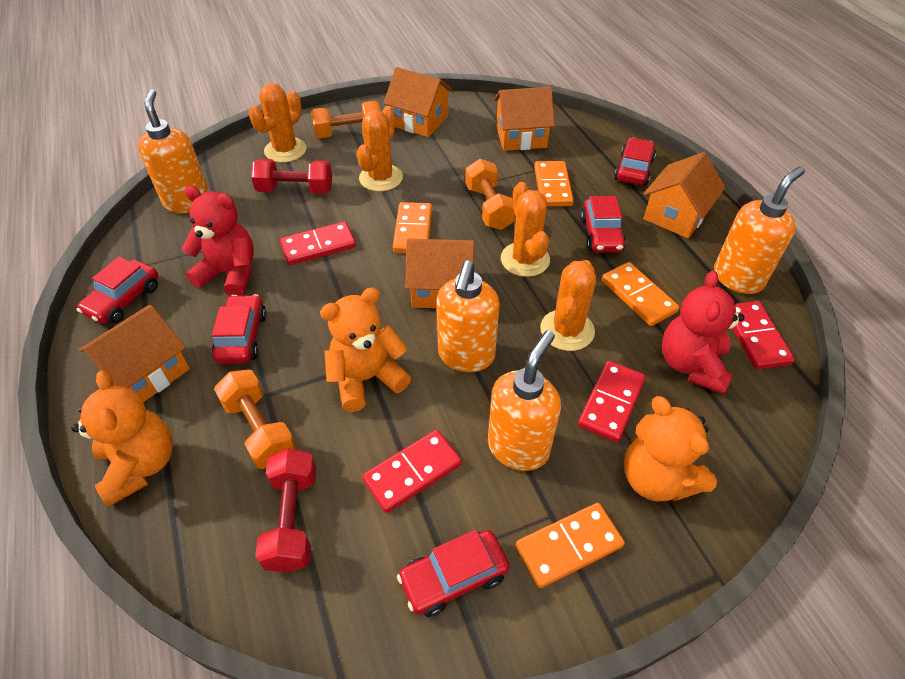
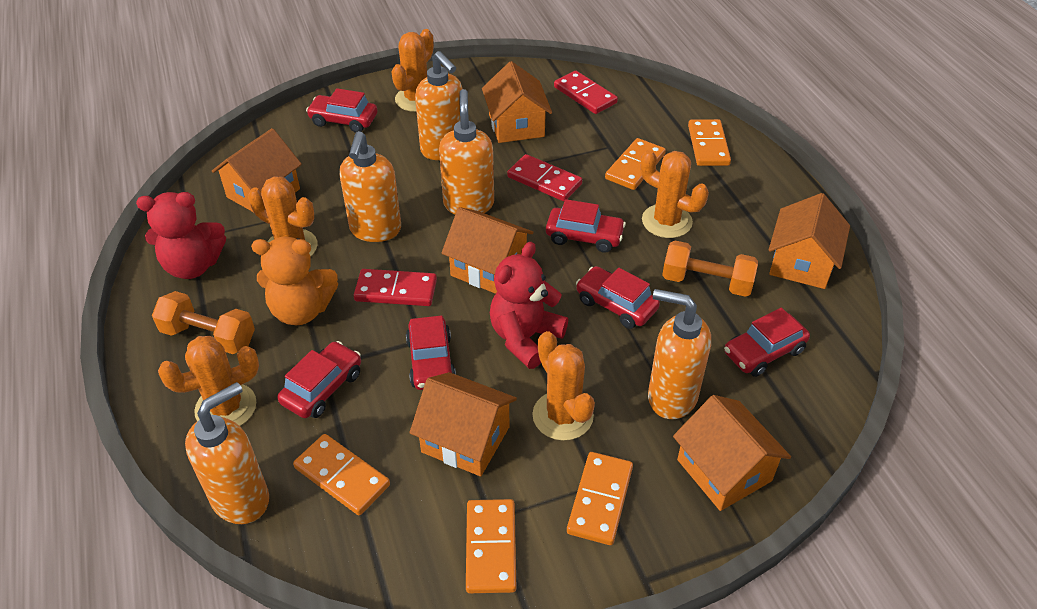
orange cactus: [248,83,307,163] [357,106,403,191] [501,182,550,277] [540,260,596,351] = 4 -> [158,336,259,426] [248,176,318,257] [392,29,434,112] [532,331,595,441] [640,150,709,238] = 5
orange domino: [393,202,432,253] [516,503,625,588] [534,161,574,206] [602,262,680,326] = 4 -> [293,434,390,515] [466,499,516,593] [567,452,633,545] [605,138,666,190] [688,119,731,166] = 5
orange dumbbell: [214,370,296,469] [311,101,381,138] [465,159,516,230] = 3 -> [152,291,255,354] [662,241,758,297] = 2
orange house: [79,304,190,402] [384,67,453,137] [405,239,474,308] [494,87,555,151] [643,152,726,238] = 5 -> [212,128,302,212] [409,372,517,476] [441,207,533,294] [482,61,552,143] [673,395,791,511] [769,193,850,289] = 6
orange soap dispenser: [138,89,210,213] [437,261,500,372] [488,330,561,471] [714,166,805,294] = 4 -> [185,382,269,524] [339,131,401,242] [415,51,463,160] [439,89,494,214] [648,289,711,419] = 5
orange teddy bear: [71,371,173,507] [320,287,411,412] [624,396,717,501] = 3 -> [251,237,338,325] = 1
red car: [77,256,158,324] [212,294,266,364] [397,530,510,617] [580,196,626,253] [614,138,656,186] = 5 -> [277,341,361,418] [306,88,377,133] [406,315,456,390] [546,199,626,253] [576,266,660,329] [724,308,810,377] = 6
red domino: [280,221,356,265] [362,430,462,513] [578,361,646,442] [732,301,795,369] = 4 -> [354,269,437,306] [507,154,582,201] [554,71,618,114] = 3
red dumbbell: [251,159,332,194] [255,448,316,573] = 2 -> none = 0

